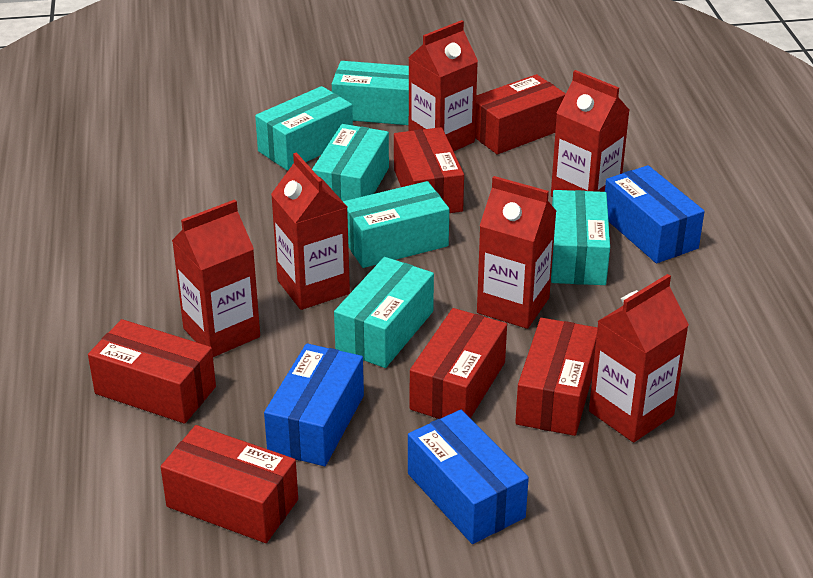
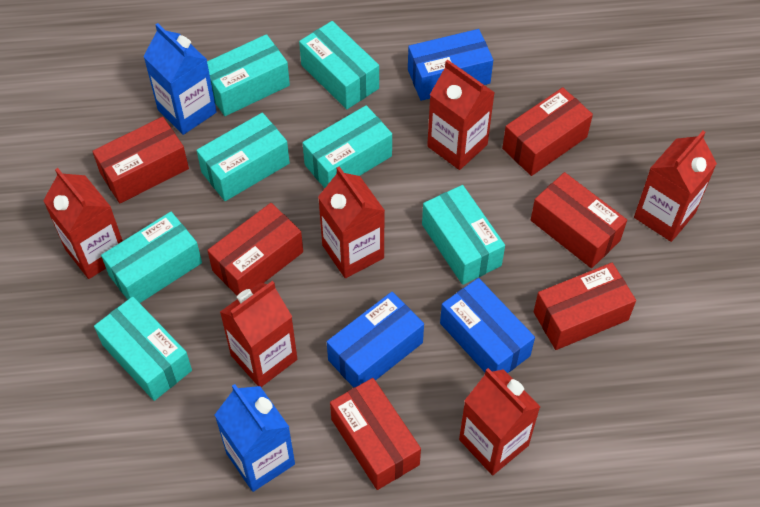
blue carton: none = 0 -> [144,23,217,135] [215,384,295,492] = 2
turquoise box: [255,86,353,171] [312,124,389,201] [332,61,409,125] [334,257,434,368] [343,181,449,268] [551,190,610,285] = 6 -> [94,297,192,401] [101,212,202,303] [196,113,290,201] [207,34,290,116] [299,21,379,109] [303,105,392,188] [422,185,505,285] = 7

